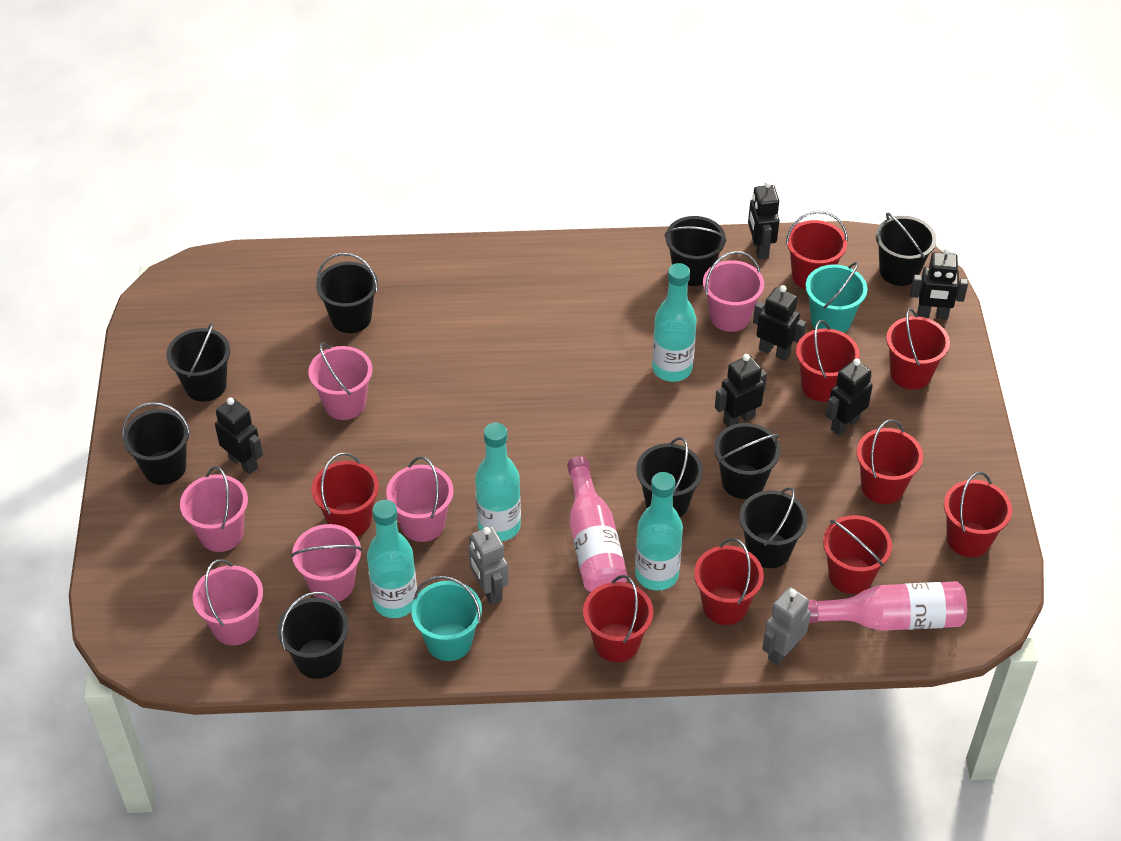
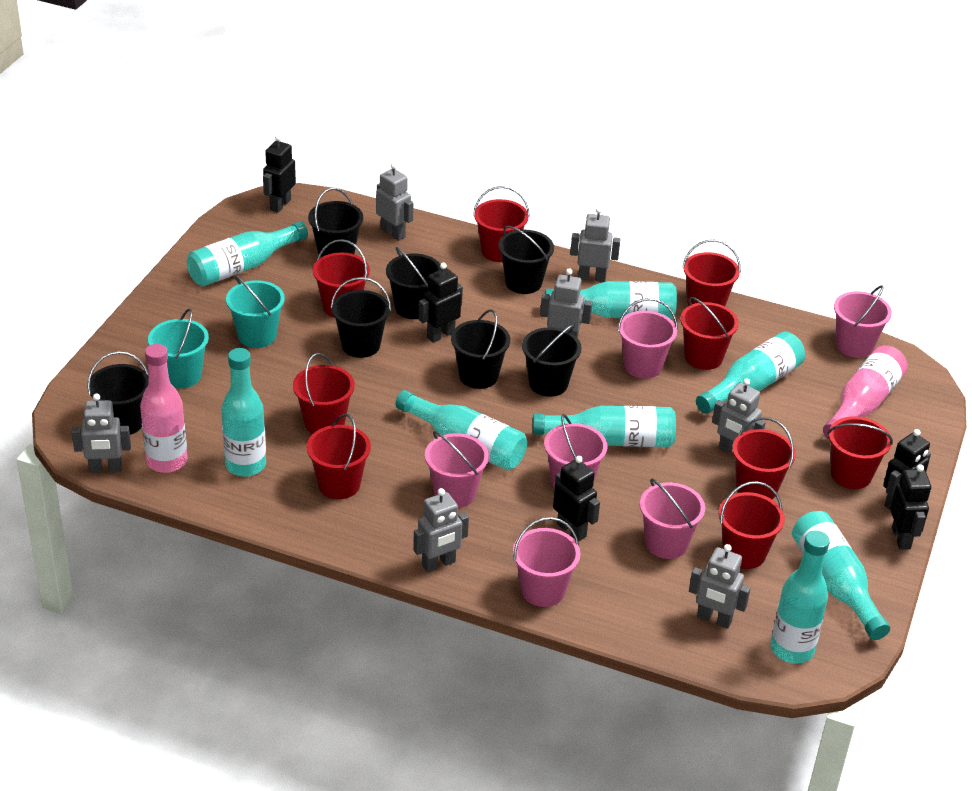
black bucket: [122,402,191,485] [166,322,230,402] [277,592,349,679] [316,253,378,333] [636,437,703,517] [664,216,727,286] [714,423,781,499] [739,487,808,568] [876,213,936,286] = 9 -> [87,351,149,435] [308,188,363,258] [331,277,391,358] [386,247,441,319] [451,309,510,389] [498,226,554,294] [522,324,582,397] = 7
black robot: [215,397,263,474] [715,354,767,427] [748,181,780,259] [753,285,806,361] [826,359,873,436] [910,248,968,320] = 6 -> [263,135,296,213] [419,263,463,342] [553,456,600,541] [883,429,931,510] [890,464,931,550] = 5
grey robot: [468,526,508,605] [762,587,811,666] = 2 -> [72,394,131,473] [376,163,413,241] [413,488,469,572] [540,268,592,338] [570,207,621,282] [689,544,751,629] [712,378,766,453] = 7
turquoise bottle: [367,500,417,618] [475,423,521,541] [635,472,683,591] [652,263,697,382] = 4 -> [187,221,308,286] [221,348,266,477] [395,390,527,470] [533,406,676,447] [545,281,677,319] [696,332,805,414] [771,530,830,664] [792,511,890,640] = 8

